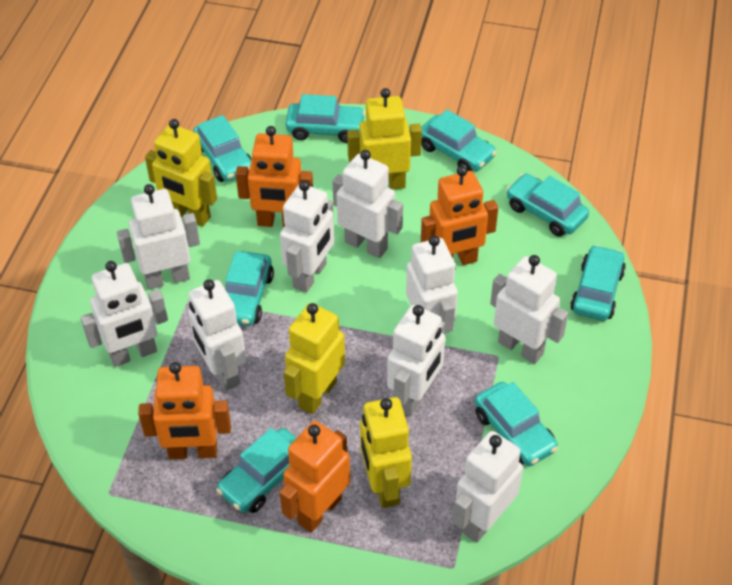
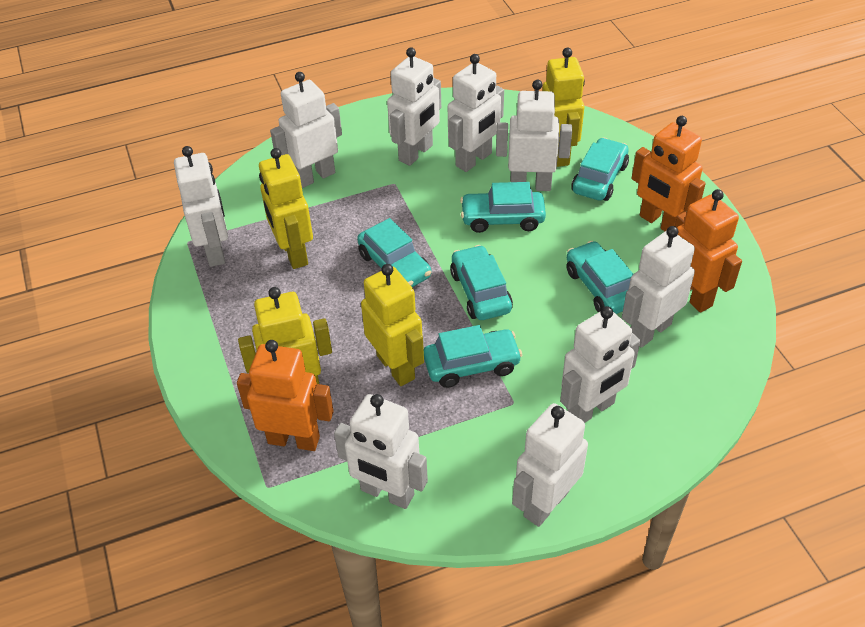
orange robot: [138,362,231,459] [236,126,313,228] [279,421,350,533] [421,166,498,265] = 4 -> [237,340,334,451] [632,116,706,231] [675,189,742,313] = 3
turquoise car: [193,115,252,182] [216,428,297,513] [225,251,274,326] [286,94,366,143] [421,110,497,171] [475,382,558,467] [506,173,589,237] [570,245,626,321] = 8 -> [357,218,432,287] [424,325,523,388] [450,245,513,320] [460,182,546,233] [566,241,633,314] [571,137,629,201] = 6

